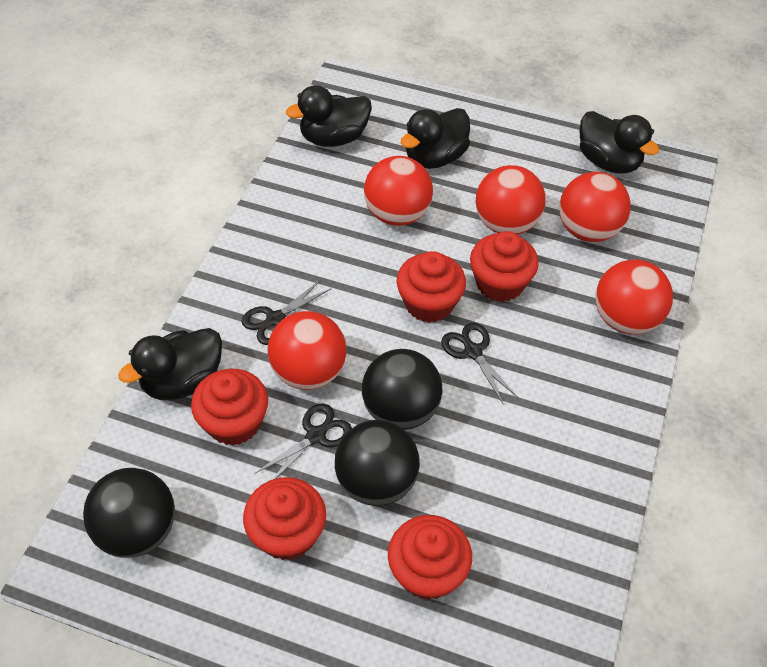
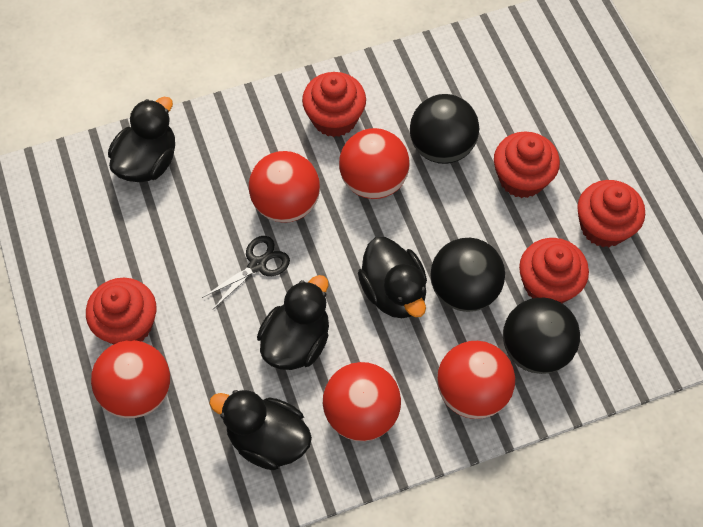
black scissors: [242,280,331,345] [255,404,352,480] [441,323,518,404] = 3 -> [202,236,290,309] = 1

